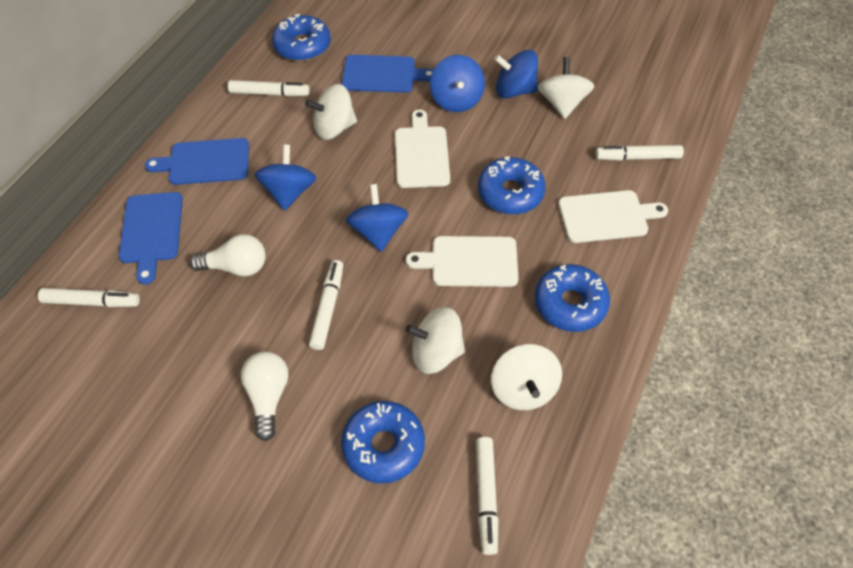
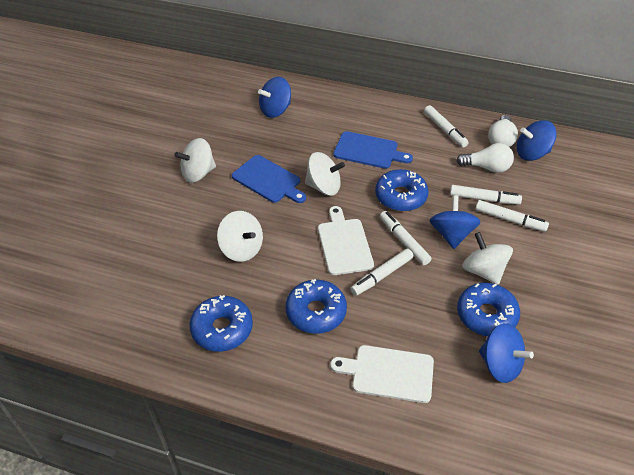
blue cutting board: [119,192,183,285] [145,138,249,185] [342,55,433,93] = 3 -> [232,155,306,203] [333,131,413,169] = 2
white cutting board: [395,110,450,188] [406,236,519,287] [558,190,668,243] = 3 -> [318,206,374,275] [330,345,434,403] = 2

